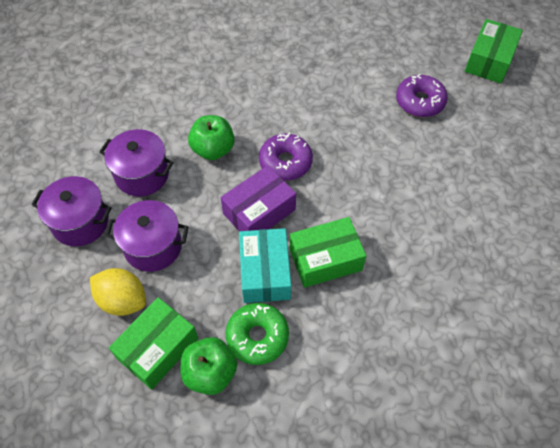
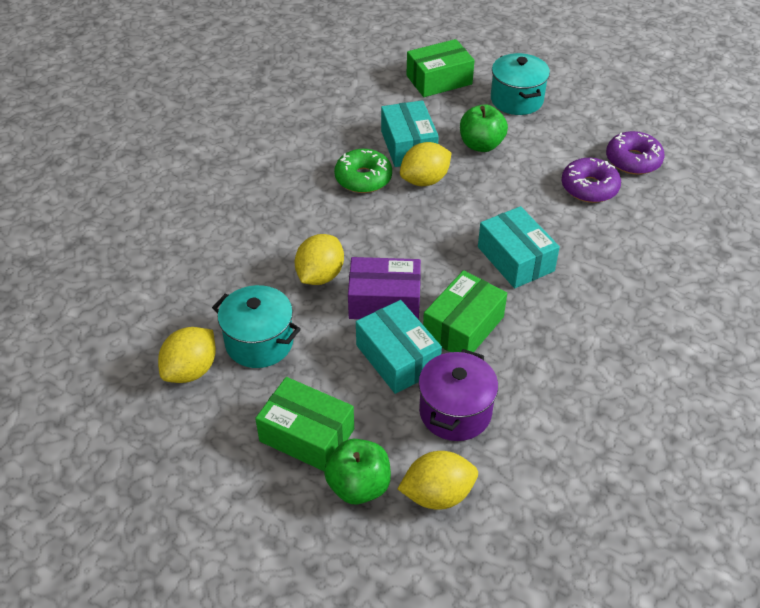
purple pot: [32,176,112,246] [99,129,174,197] [106,200,189,272] = 3 -> [418,349,498,441] = 1
turquoise box: [239,228,291,303] = 1 -> [356,300,442,394] [381,100,439,167] [478,206,560,288] = 3
turquoise pot: none = 0 -> [212,285,301,368] [491,53,550,115] = 2
yellow lemon: [90,268,146,316] = 1 -> [158,327,216,383] [295,234,344,285] [398,451,478,510] [400,142,451,186] = 4

